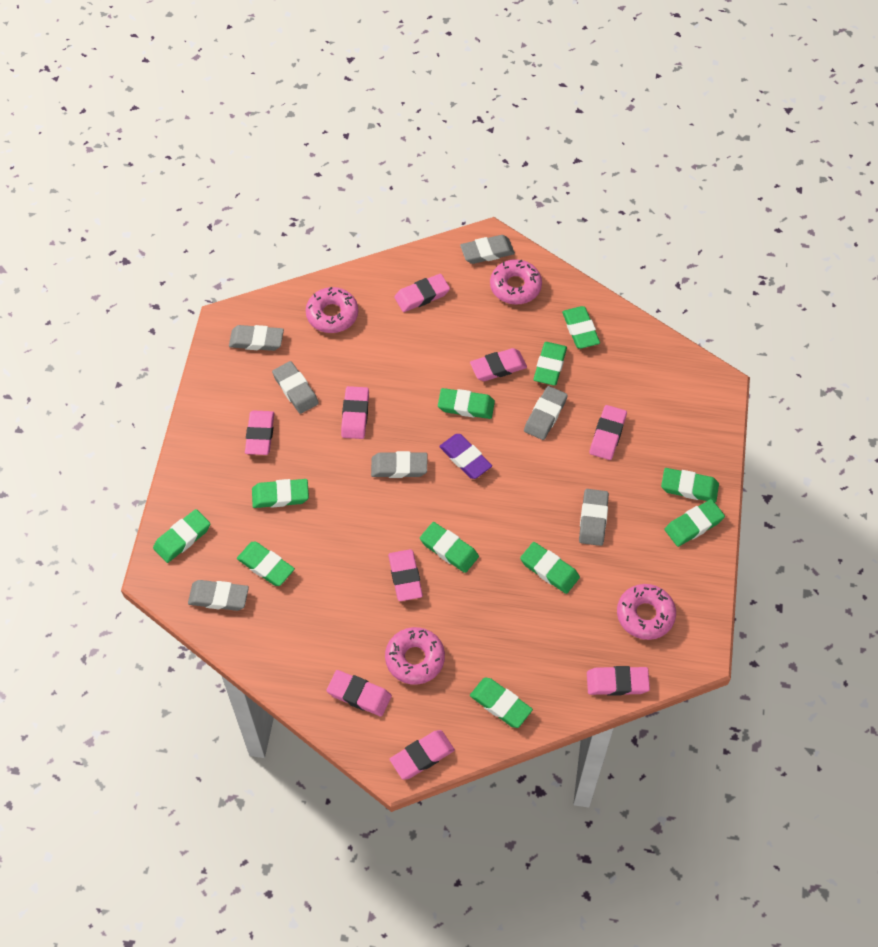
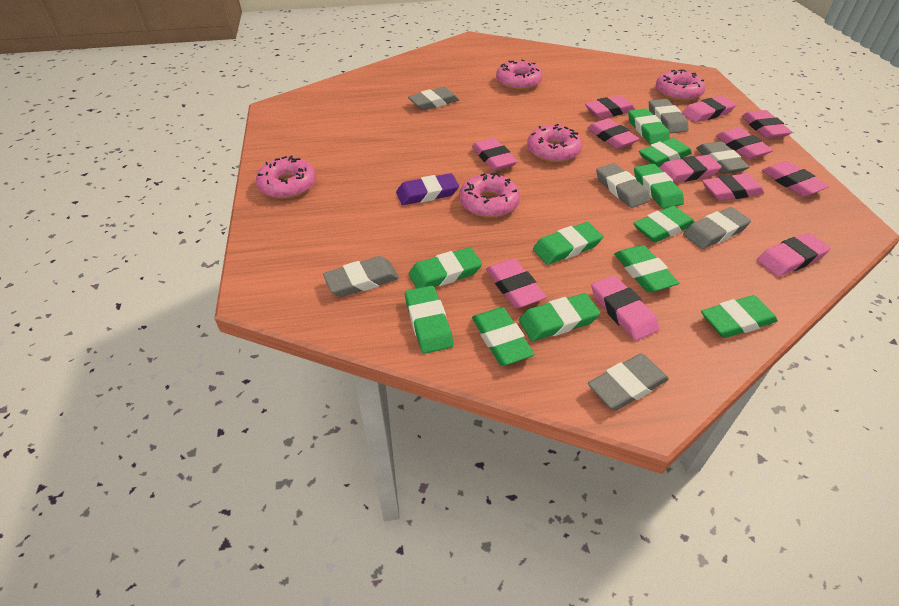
pink donut: [306,287,358,333] [385,627,445,685] [490,259,542,304] [617,584,676,640] = 4 -> [256,155,316,199] [459,173,520,218] [496,59,542,90] [527,124,582,163] [656,69,705,101] = 5
pink eraser: [245,411,274,455] [326,670,392,717] [341,386,369,439] [388,549,423,601] [390,730,455,780] [394,274,450,312] [470,348,527,381] [587,666,650,696] [590,405,627,460] = 9 -> [472,138,517,171] [486,258,546,308] [585,95,636,119] [587,118,640,149] [592,275,659,341] [659,155,722,183] [682,96,736,123] [702,173,764,201] [716,128,773,159] [742,110,792,139] [757,233,831,277] [762,161,829,197] = 12

